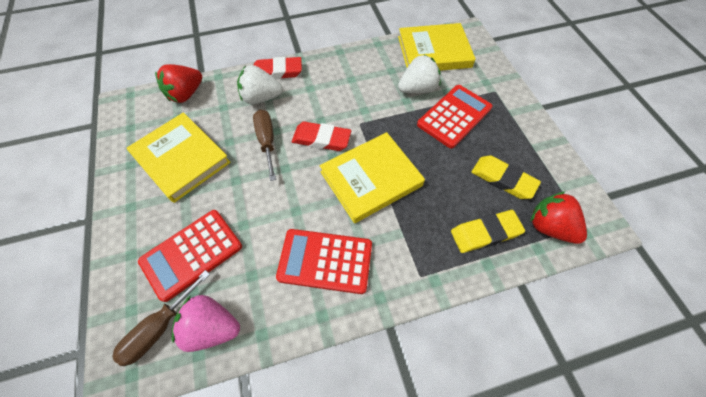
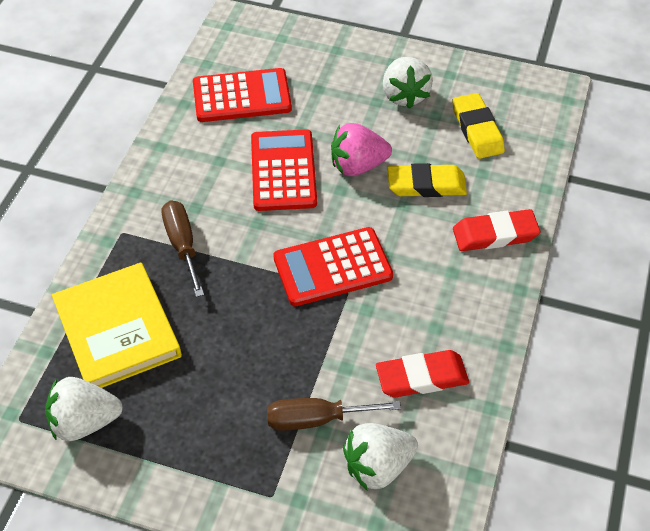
red strawberry: [155,64,202,103] [530,191,587,244] = 2 -> none = 0
white strawberry: [237,65,283,104] [398,55,441,93] = 2 -> [45,377,123,441] [343,423,418,491] [383,57,433,109] = 3
yellow book: [127,112,231,203] [320,132,425,223] [398,23,476,71] = 3 -> [52,262,182,388] = 1

